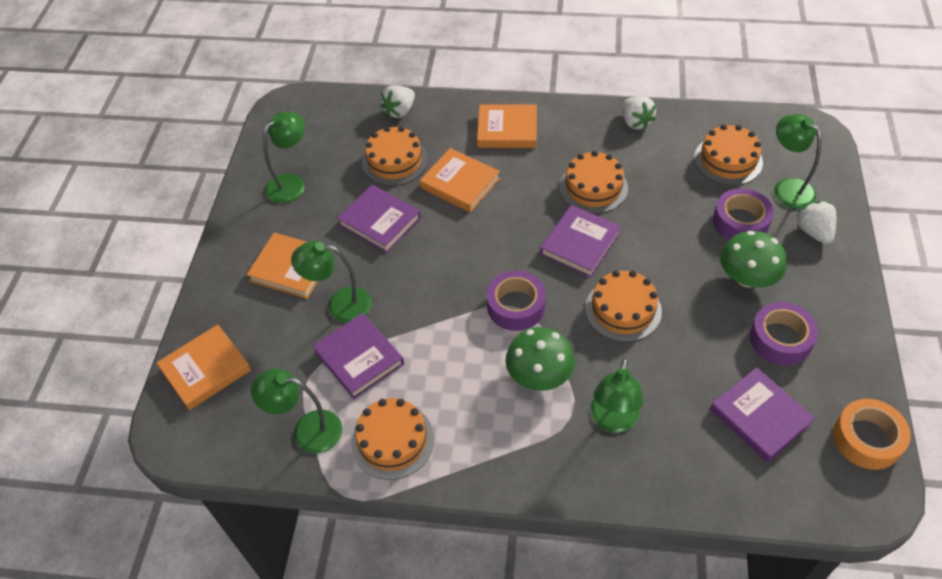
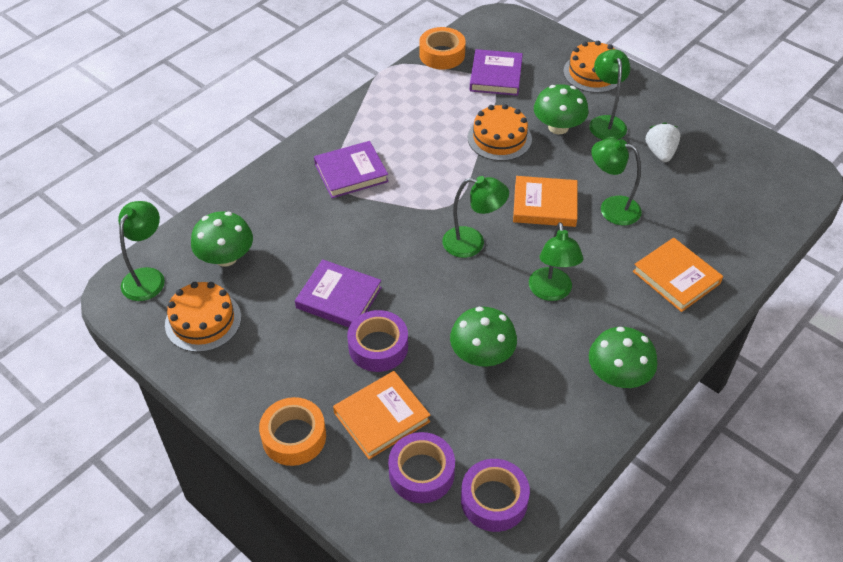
green mushroom: [506,327,575,391] [720,231,787,288] = 2 -> [191,211,253,267] [450,307,517,366] [534,84,588,134] [589,327,657,388] = 4
orange book: [156,325,251,410] [247,233,331,299] [420,148,500,212] [477,104,537,148] = 4 -> [333,371,430,459] [513,176,577,227] [633,238,723,312] = 3
orange cake: [351,398,434,480] [362,126,428,186] [559,151,628,214] [585,270,662,342] [694,124,763,185] = 5 -> [165,282,241,352] [468,104,532,161] [563,41,622,93] = 3
orange tape: [833,399,911,470] = 1 -> [259,397,326,466] [419,27,466,69] = 2
purple book: [313,313,404,399] [337,185,421,253] [540,205,621,278] [710,367,815,463] = 4 -> [295,259,382,327] [314,141,389,198] [470,49,523,96] = 3
white strawberry: [380,85,415,118] [623,96,656,130] [796,201,836,244] = 3 -> [645,122,680,162] = 1

